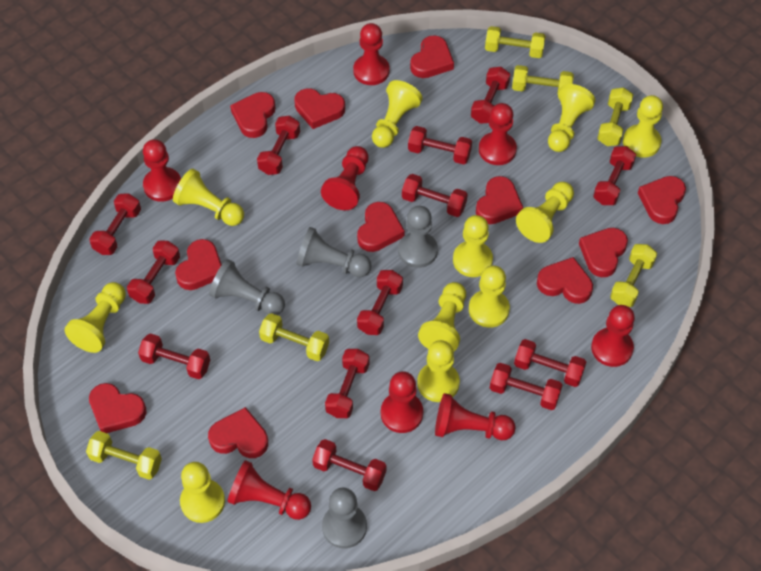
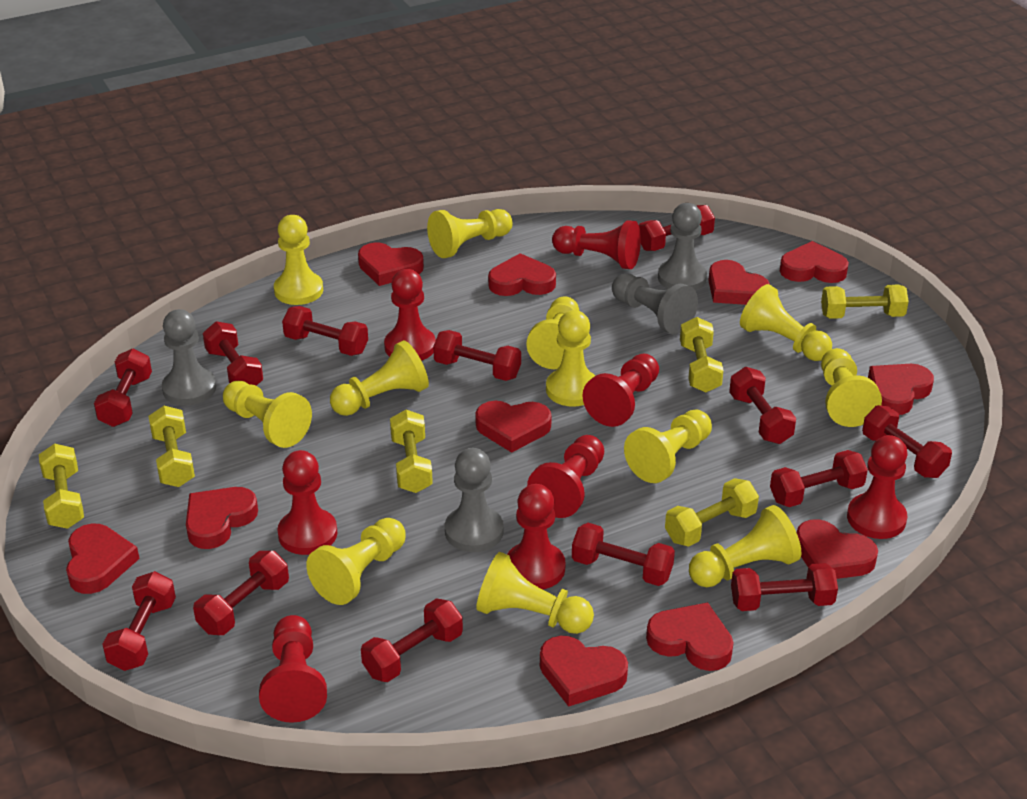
yellow pawn: [64,282,126,353] [173,169,244,226] [180,462,225,523] [372,80,423,148] [417,340,460,402] [418,282,466,351] [453,215,493,277] [469,266,510,328] [516,182,574,243] [548,84,595,152] [623,95,663,158] = 11 -> [223,381,312,448] [274,215,323,305] [306,518,406,605] [330,340,429,416] [427,209,513,258] [476,552,594,634] [526,296,579,369] [546,310,595,407] [624,410,712,483] [689,505,801,587] [740,284,832,361] [821,348,882,427] = 12

